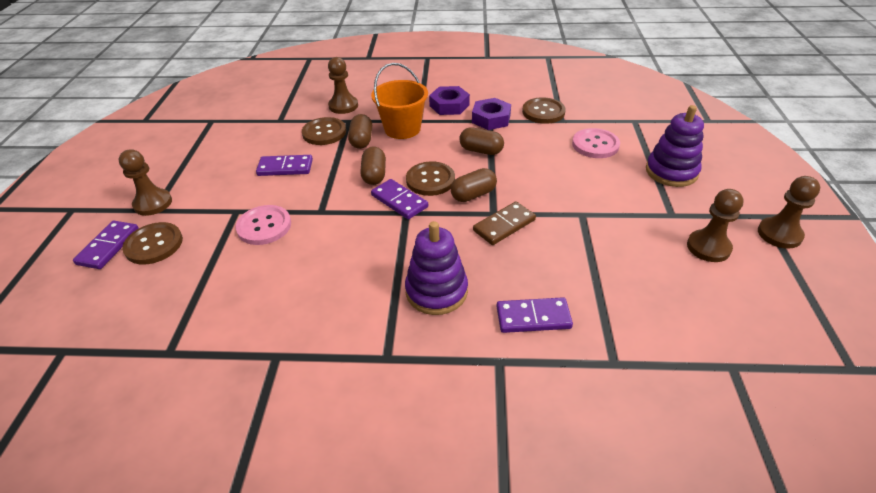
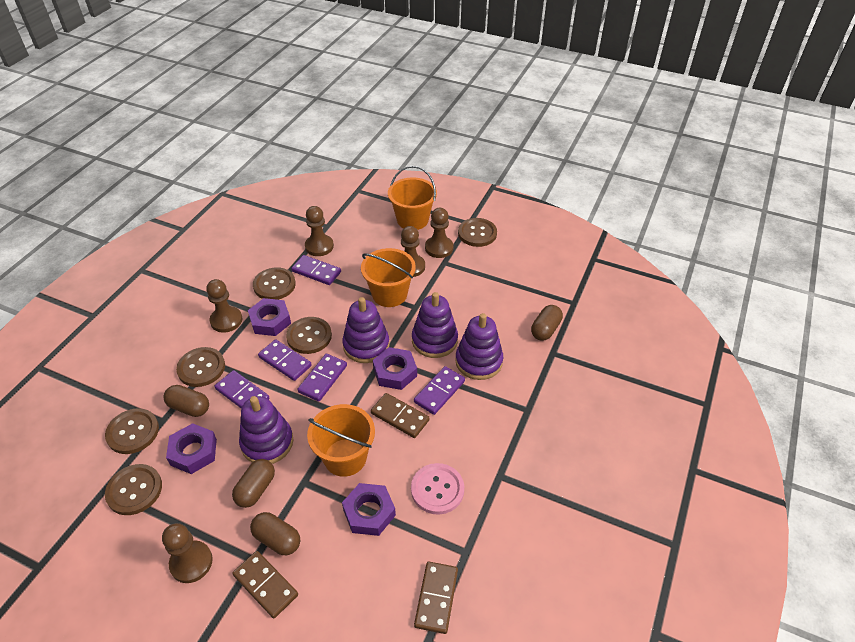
brown button: [122,222,183,264] [302,117,346,145] [406,162,455,196] [522,97,566,124] = 4 -> [105,408,159,454] [105,464,162,515] [176,347,225,387] [253,267,296,300] [286,317,332,354] [458,218,497,247] = 6
brown domino: [473,202,536,245] = 1 -> [233,551,298,618] [371,393,430,438] [414,562,458,634] = 3
brown pawn: [119,149,172,216] [328,57,358,114] [687,189,744,262] [758,176,820,249] = 4 -> [162,523,213,583] [206,279,242,333] [305,206,334,256] [401,226,425,277] [425,208,454,258] = 5
orange bucket: [371,63,428,139] = 1 -> [307,404,375,477] [361,248,416,307] [388,166,437,230] = 3
pink button: [236,205,291,245] [572,128,620,158] = 2 -> [411,463,464,515] = 1
purple domino: [73,220,139,269] [256,155,313,176] [371,179,428,219] [496,297,573,333] = 4 -> [214,370,270,408] [258,339,312,381] [291,255,341,285] [298,354,347,402] [414,366,465,415] = 5
purple nut: [429,86,470,115] [472,98,511,130] = 2 -> [166,423,217,474] [248,298,291,336] [342,483,396,536] [373,347,417,390] = 4
purple stacking toy: [405,221,468,315] [646,105,704,187] = 2 -> [239,396,293,464] [342,297,390,363] [412,292,458,358] [455,313,503,380] = 4

